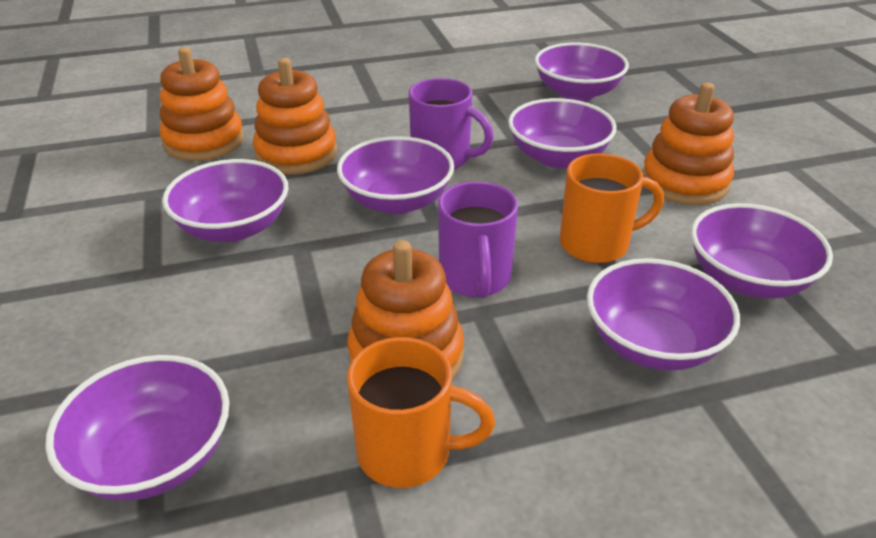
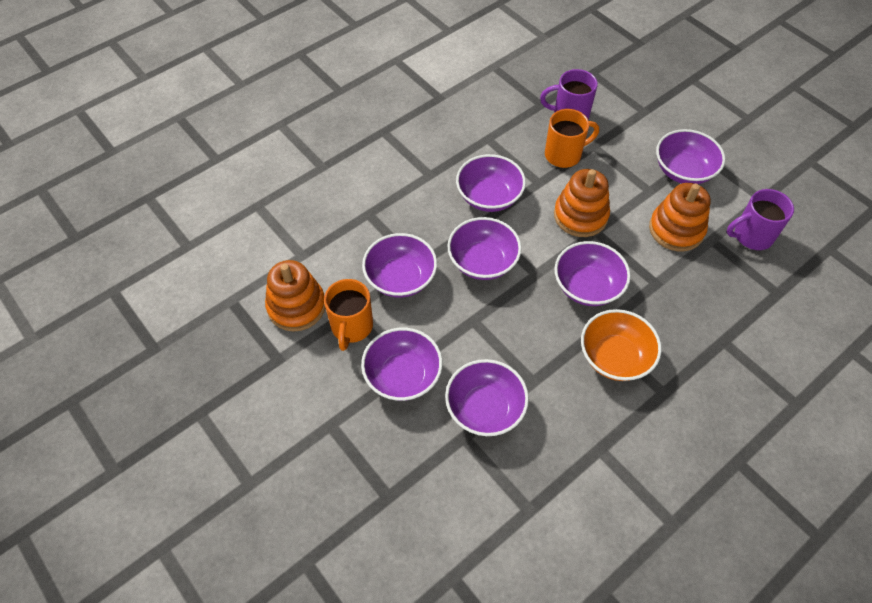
orange bowl: none = 0 -> [581,309,662,381] = 1
orange stacking toy: [159,47,244,161] [253,58,337,174] [348,240,464,379] [642,82,734,205] = 4 -> [265,260,325,332] [554,169,610,237] [649,183,711,252] = 3

